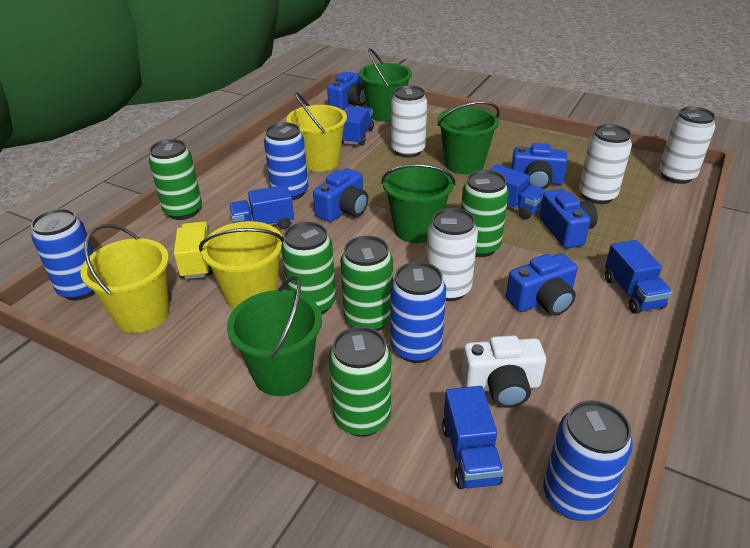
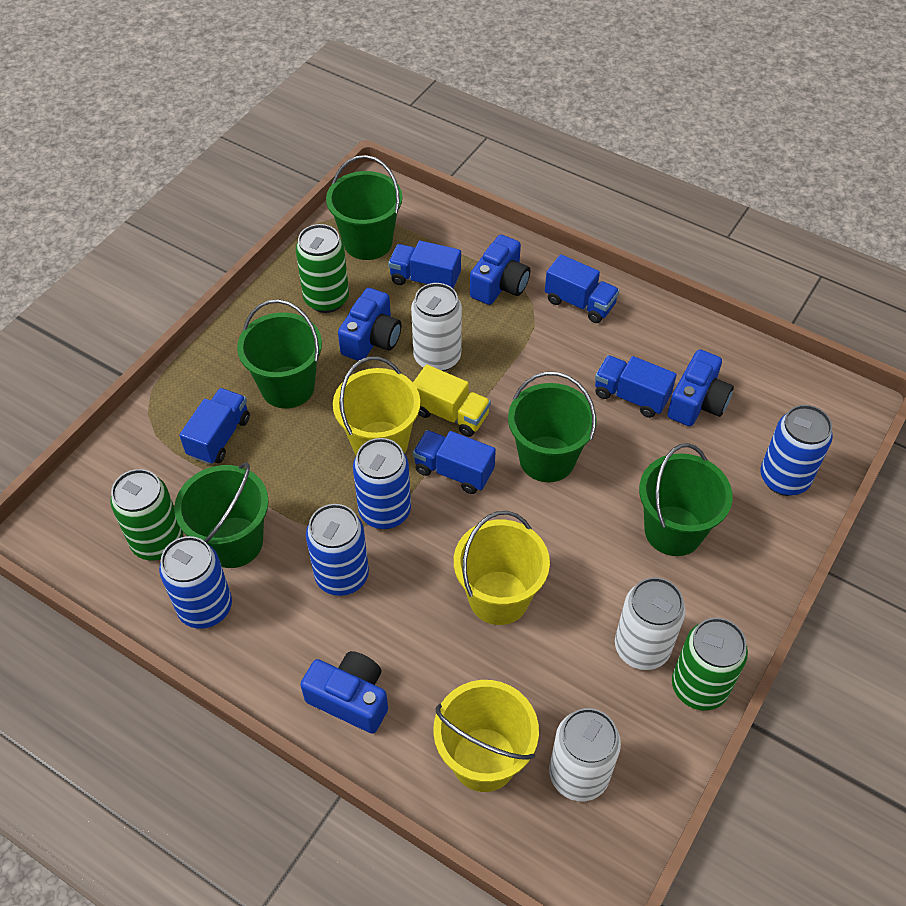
blue camera: [313,168,368,222] [327,72,366,110] [506,253,578,316] [511,143,568,189] [539,189,598,249] = 5 -> [300,651,388,734] [338,288,401,361] [470,235,530,305] [667,349,734,426] = 4
green bucket: [227,276,322,396] [359,48,412,122] [381,163,455,243] [437,101,500,174] = 4 -> [174,462,269,568] [237,299,322,409] [326,155,402,260] [508,372,597,482] [639,443,733,556] = 5
green can: [149,139,202,220] [281,222,336,315] [329,326,391,437] [340,236,393,331] [461,170,509,257] = 5 -> [110,469,183,561] [296,224,349,313] [672,618,748,711] = 3
white camera: [462,335,546,408] = 1 -> none = 0
white can: [391,85,427,158] [426,208,478,301] [579,124,632,204] [659,107,715,184] = 4 -> [411,283,462,371] [549,708,621,801] [615,577,686,670] = 3

